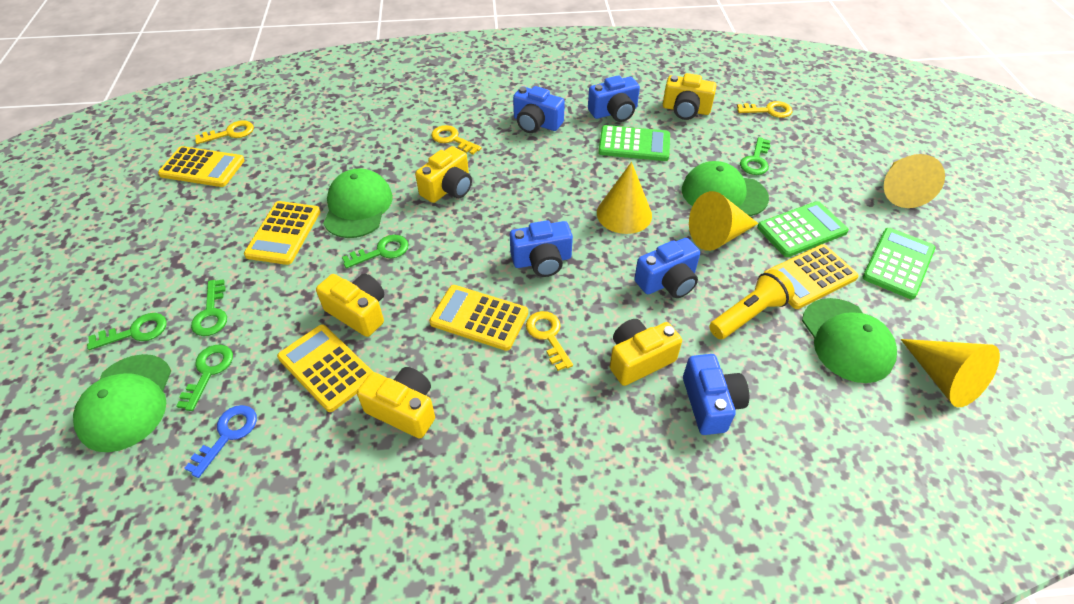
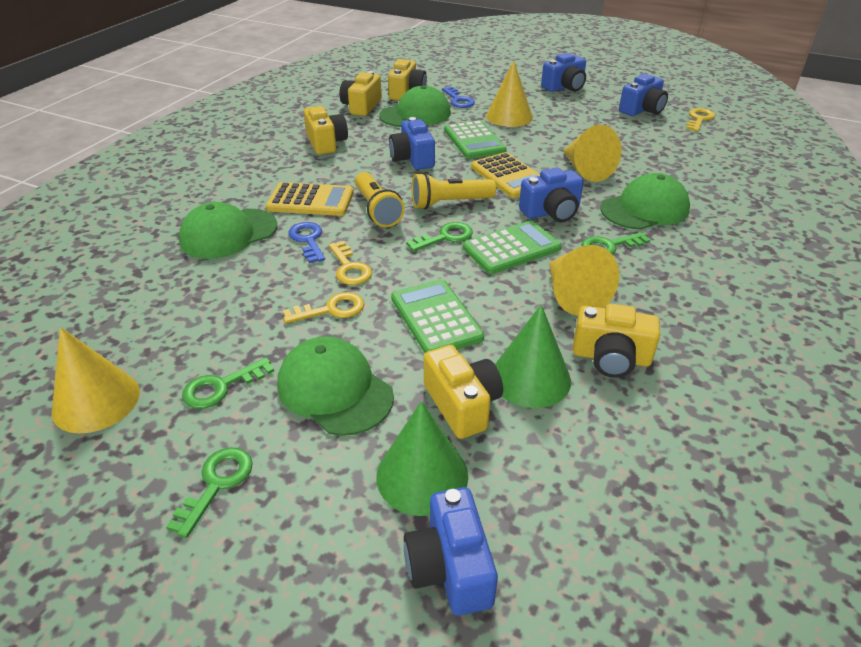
blue key: [184,405,257,478] = 1 -> [288,222,325,263] [442,87,475,108] = 2
green cone: none = 0 -> [376,401,468,516] [495,305,571,408] = 2
green key: [87,313,167,350] [176,345,233,411] [191,279,227,336] [342,235,408,269] [740,137,771,175] = 5 -> [166,447,253,538] [182,357,274,409] [406,222,473,252] [581,232,650,255] = 4
yellow calculator: [158,146,245,187] [244,201,320,265] [277,324,373,412] [429,285,528,351] [764,244,859,309] = 5 -> [266,182,354,216] [471,152,540,198] = 2
yellow flashlight: [709,269,795,339] = 1 -> [355,172,405,227] [412,172,496,209] = 2
yellow key: [195,120,254,144] [431,125,481,155] [526,311,573,371] [737,101,793,118] = 4 -> [283,292,364,324] [329,241,372,285] [686,108,715,132] = 3

